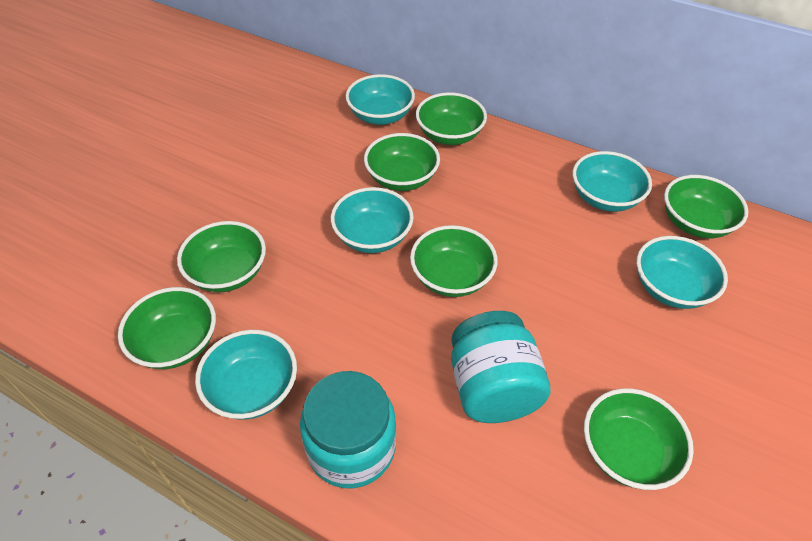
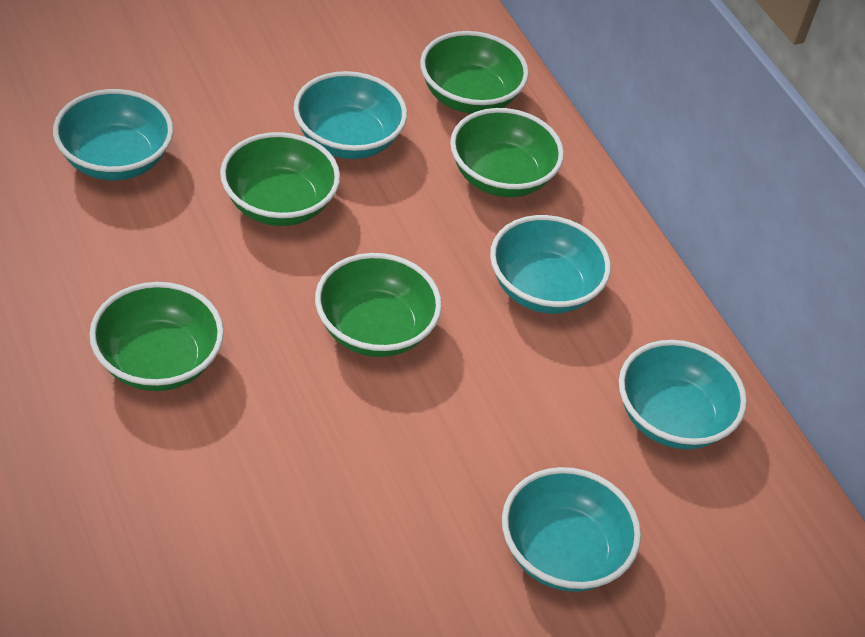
green bowl: [118,287,216,369] [177,221,266,292] [364,133,440,191] [410,225,498,297] [416,92,487,145] [584,388,694,490] [664,175,748,238] = 7 -> [89,282,224,391] [220,132,340,226] [315,253,442,357] [420,31,529,114] [450,108,564,197] = 5
turquoise jar: [300,371,396,488] [451,311,551,423] = 2 -> none = 0

